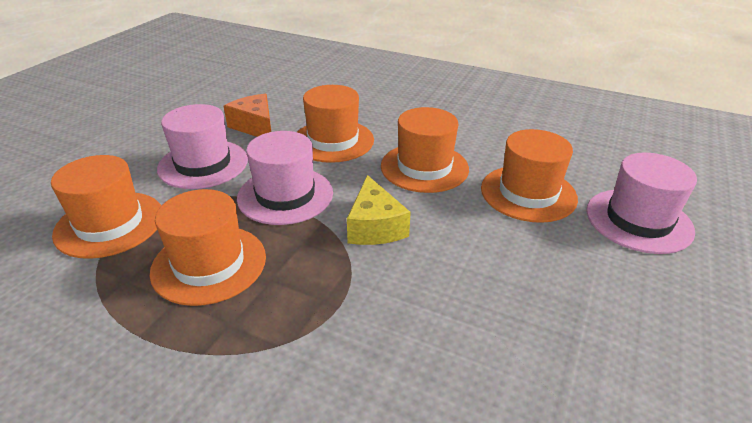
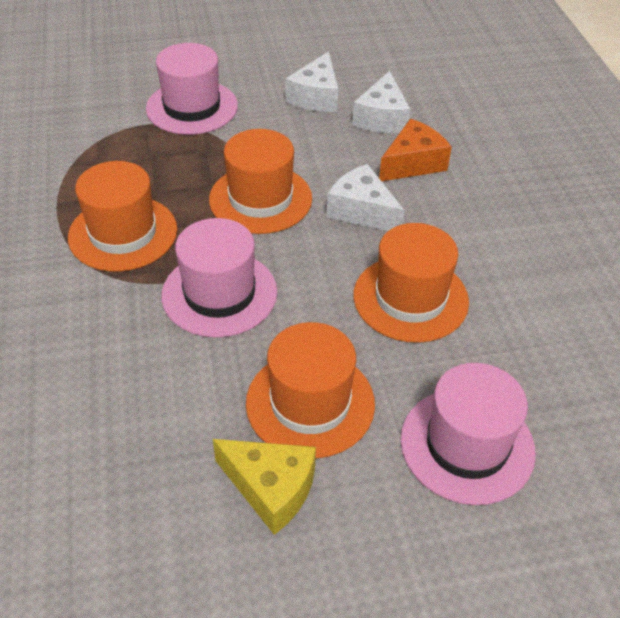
orange hat: [51,155,161,259] [150,189,266,306] [297,85,374,163] [381,107,469,193] [481,129,578,223] = 5 -> [68,161,177,272] [209,129,312,234] [246,322,375,459] [353,223,469,343] = 4
white cheese: none = 0 -> [285,52,338,112] [327,164,405,231] [352,71,410,133] = 3

